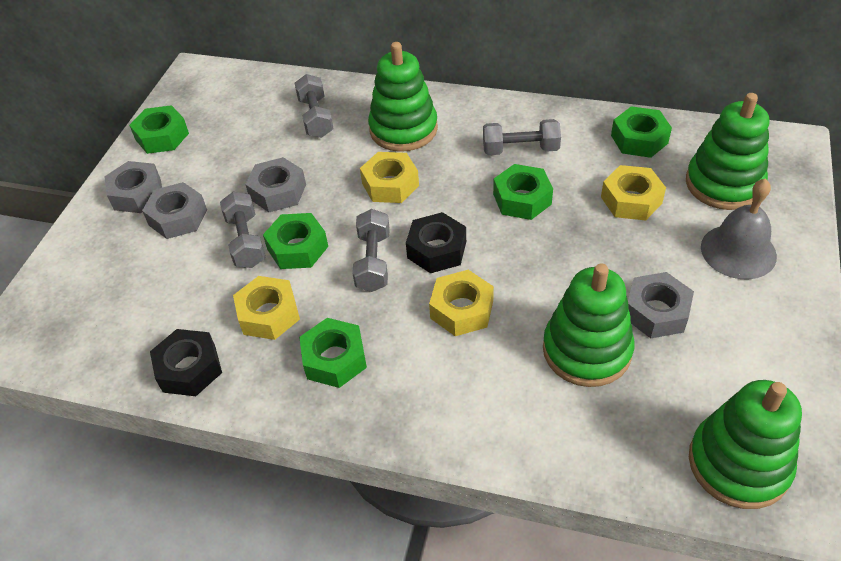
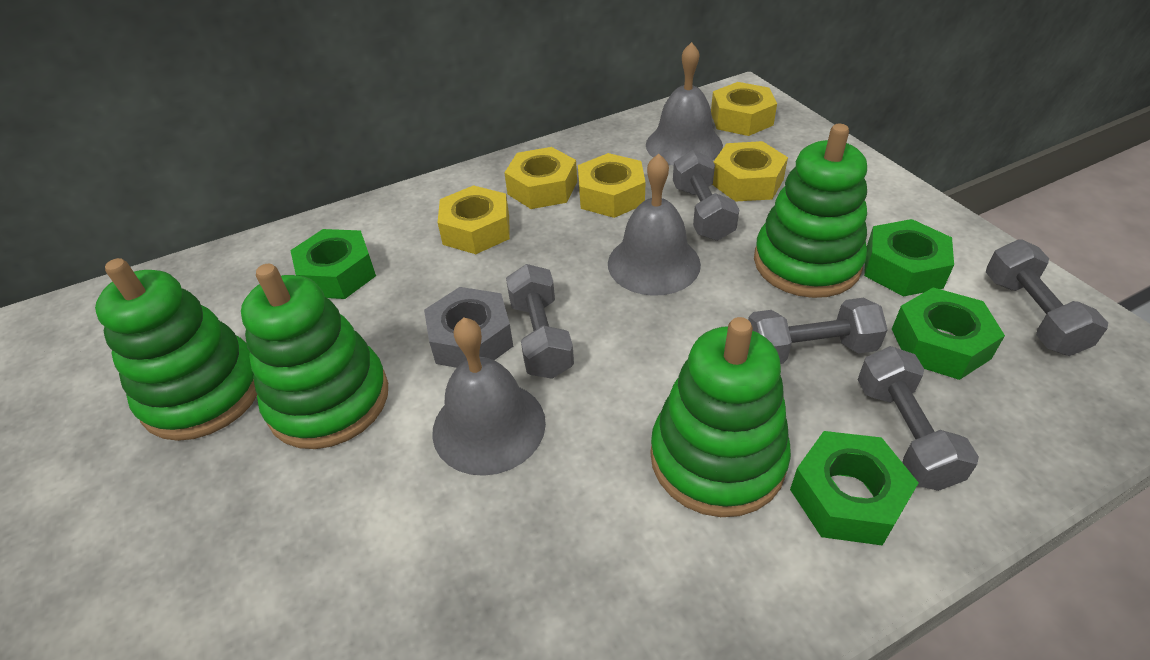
black nut: [150,329,222,396] [406,212,466,273] = 2 -> none = 0
green nut: [129,105,189,154] [263,213,328,269] [299,318,367,388] [493,164,553,220] [611,106,672,158] = 5 -> [290,229,376,299] [790,431,918,546] [864,219,954,297] [892,287,1005,380] = 4
grey bell: [701,178,777,279] = 1 -> [432,318,546,476] [608,154,701,296] [646,42,723,166] = 3
grey dumbbell: [220,192,265,268] [295,74,334,138] [352,209,390,292] [483,119,561,155] = 4 -> [506,264,574,379] [673,150,739,241] [748,298,888,364] [858,346,979,491] [986,239,1108,356] = 5
grey nut: [104,161,162,213] [142,182,207,239] [245,157,306,212] [628,272,694,338] = 4 -> [424,287,513,368] = 1
yellow nut: [233,276,300,340] [360,152,419,203] [429,270,494,336] [601,165,666,220] = 4 -> [438,185,510,254] [504,147,577,209] [578,153,645,218] [711,82,777,136] [712,141,788,202] = 5

